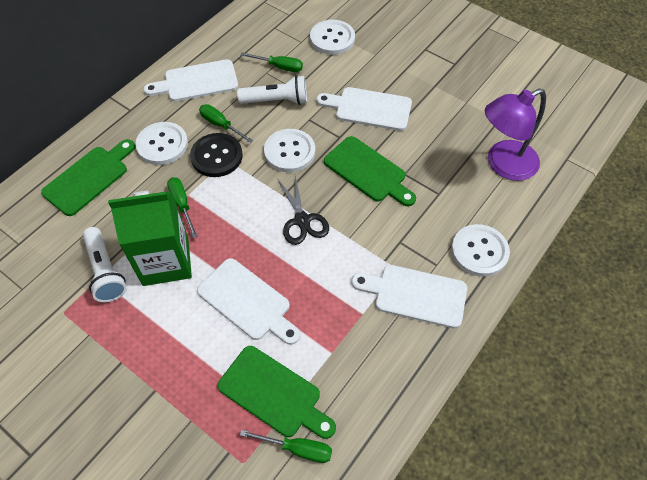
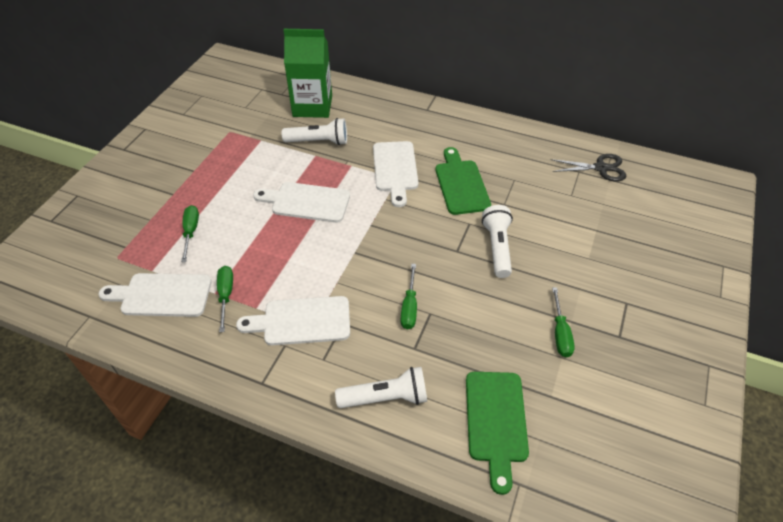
black button: [190,133,243,177] = 1 -> none = 0
green cutting board: [41,139,135,216] [218,346,336,439] [324,136,416,206] = 3 -> [435,147,491,215] [466,372,529,495] = 2
purple lamp: [485,88,546,181] = 1 -> none = 0
white button: [135,122,188,165] [264,129,315,172] [310,20,355,55] [451,224,510,277] = 4 -> none = 0
white flashlight: [83,227,126,302] [237,75,307,105] = 2 -> [282,118,347,145] [335,367,427,408] [482,205,513,278] = 3

